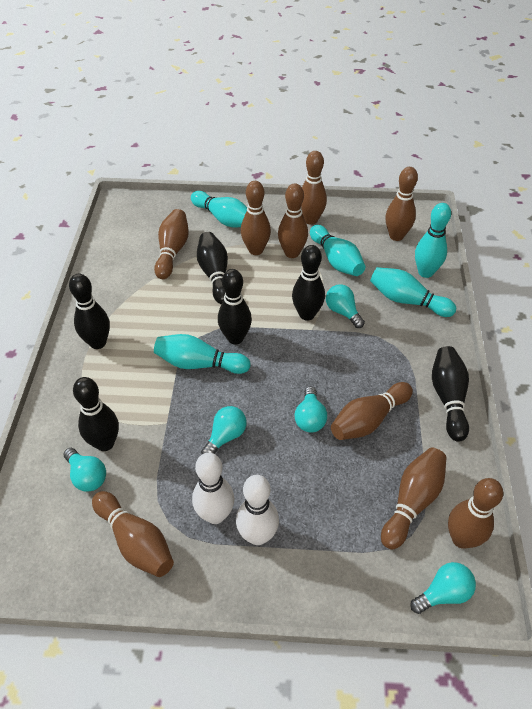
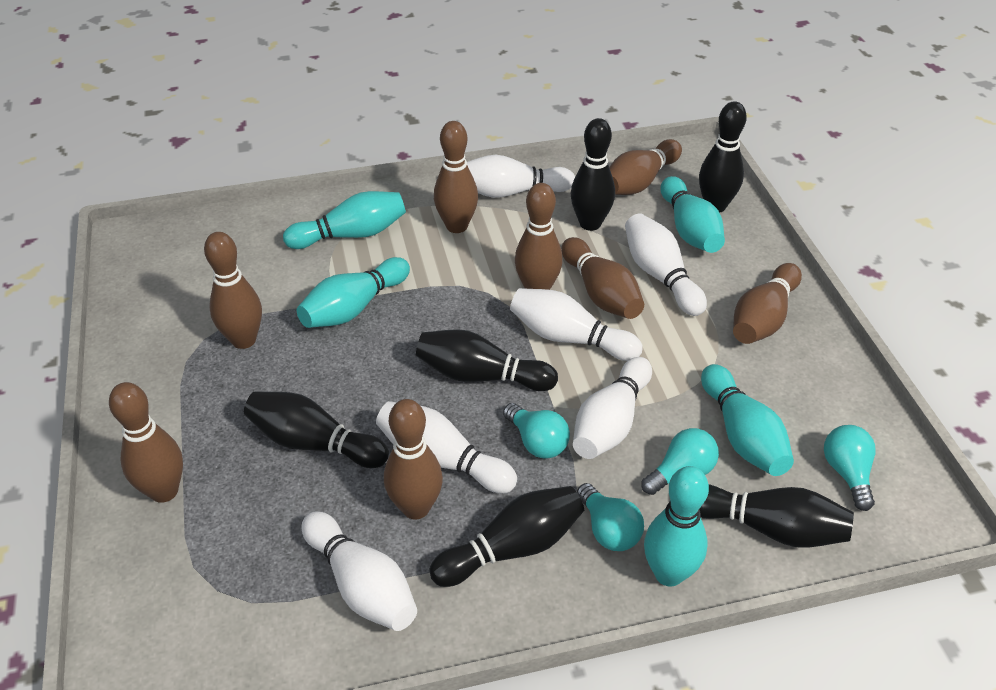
brown bowling pin: [92,491,174,577] [154,209,189,279] [241,181,271,255] [278,183,308,258] [301,151,327,225] [331,382,413,440] [381,447,447,550] [386,167,418,241] [448,478,503,549] = 9 -> [109,382,183,503] [204,232,262,349] [384,399,443,519] [434,121,478,233] [515,183,563,290] [561,237,644,319] [609,139,682,195] [733,263,802,344] = 8
turquoise light bulb: [63,448,106,492] [201,406,247,454] [295,386,327,433] [326,284,365,328] [410,562,476,614] = 5 -> [503,403,570,459] [577,483,644,551] [642,428,719,495] [824,425,876,511] = 4
white bowling pin: [192,453,234,524] [236,475,279,545] = 2 -> [302,512,417,631] [376,401,517,493] [467,155,575,198] [510,288,643,361] [573,357,652,459] [625,213,707,316] = 6

